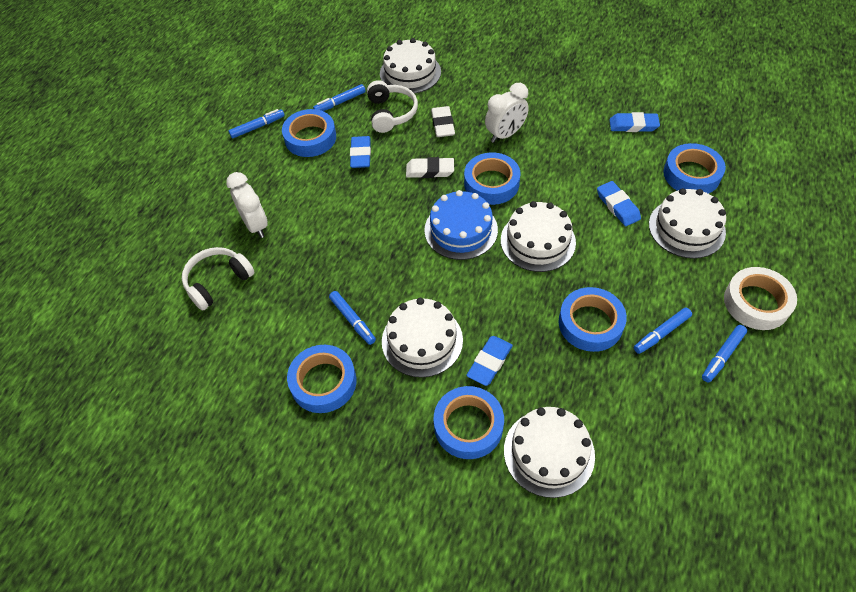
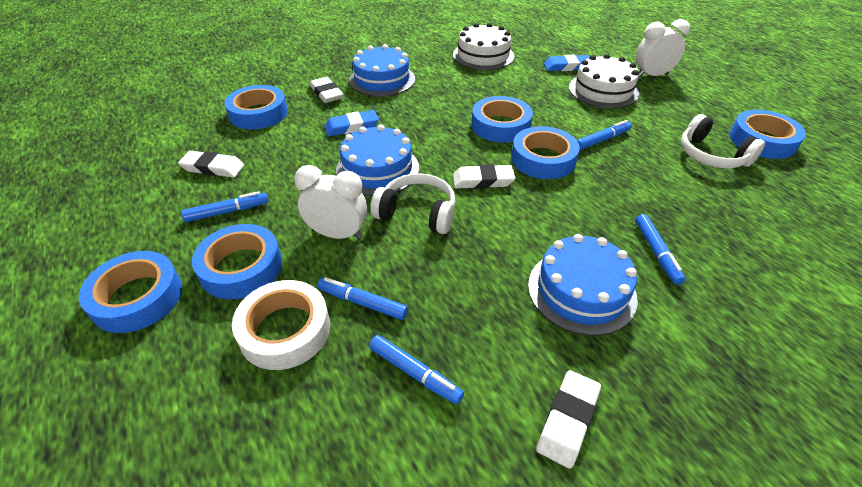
blue cake: [424,190,498,260] = 1 -> [336,124,419,196] [349,44,415,97] [528,234,638,336] = 3
blue eraser: [350,136,371,168] [466,336,513,386] [597,181,641,226] [609,112,660,132] = 4 -> [324,110,379,137] [544,55,590,71] = 2
white cake: [380,38,441,93] [382,298,463,378] [501,201,576,272] [504,407,595,498] [649,188,726,258] = 5 -> [453,23,515,70] [569,54,639,108] = 2
white eraser: [406,157,454,178] [431,106,455,137] = 2 -> [178,151,244,178] [310,77,344,103] [453,164,515,189] [536,370,601,469] = 4

